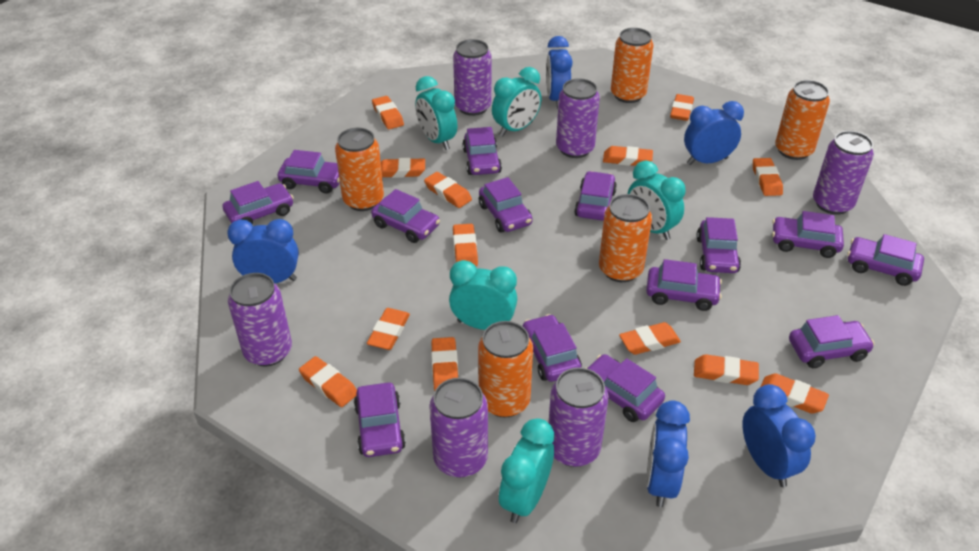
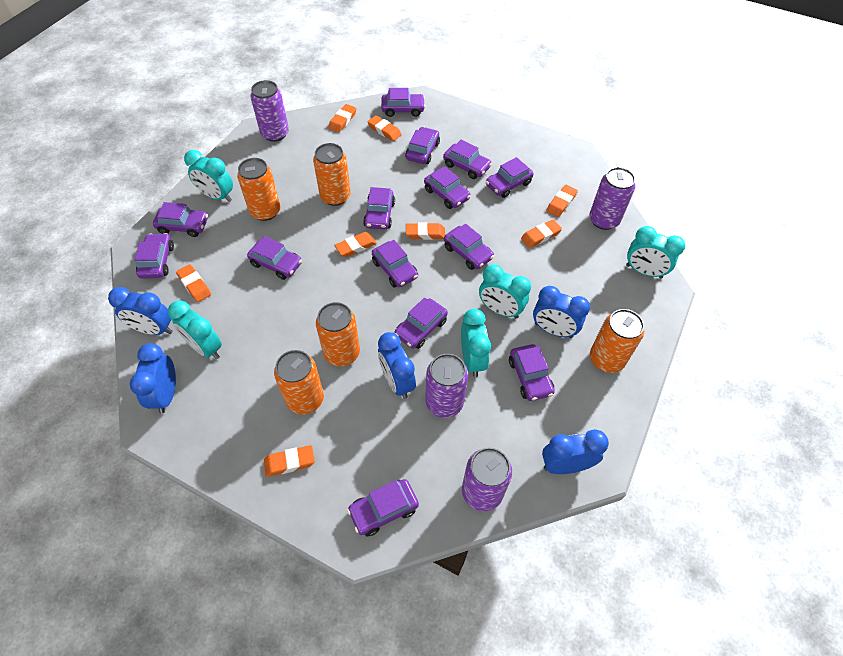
orange eraser: [299,356,357,407] [367,308,410,350] [372,96,404,129] [381,158,425,178] [424,172,472,208] [431,337,458,391] [453,224,478,266] [603,146,653,166] [619,322,681,355] [670,94,694,121] [694,354,759,385] [753,158,783,196] [760,373,829,414] = 13 -> [176,264,211,302] [264,445,315,477] [328,104,357,132] [334,232,377,257] [367,115,402,141] [406,222,445,240] [521,220,562,248] [546,185,578,217] = 8
purple can: [228,273,292,366] [429,378,488,477] [453,39,492,116] [548,367,608,467] [556,78,600,158] [813,131,874,215] = 6 -> [251,80,289,142] [425,354,468,418] [462,447,512,511] [589,167,636,230] = 4

